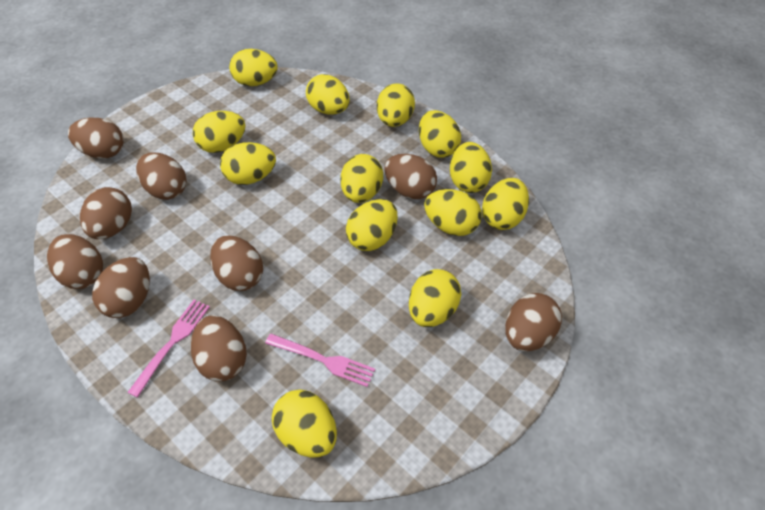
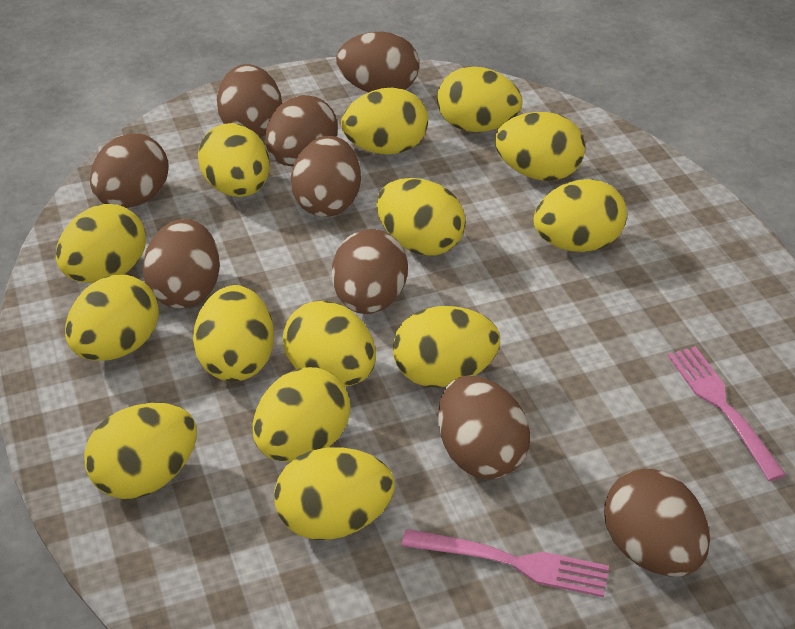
yellow egg: [193,111,246,153] [220,142,276,185] [229,49,278,86] [272,390,337,458] [306,74,350,115] [340,154,383,203] [346,199,398,251] [377,84,415,127] [409,269,461,327] [419,110,461,158] [424,189,482,236] [450,142,492,193] [482,178,529,230] = 13 -> [56,204,146,283] [65,275,159,361] [84,403,197,499] [193,285,274,382] [198,123,270,197] [253,367,350,462] [274,447,395,540] [283,300,376,386] [341,88,428,155] [376,178,465,256] [393,306,500,388] [437,66,522,132] [495,112,585,181] [533,179,627,252] = 14

